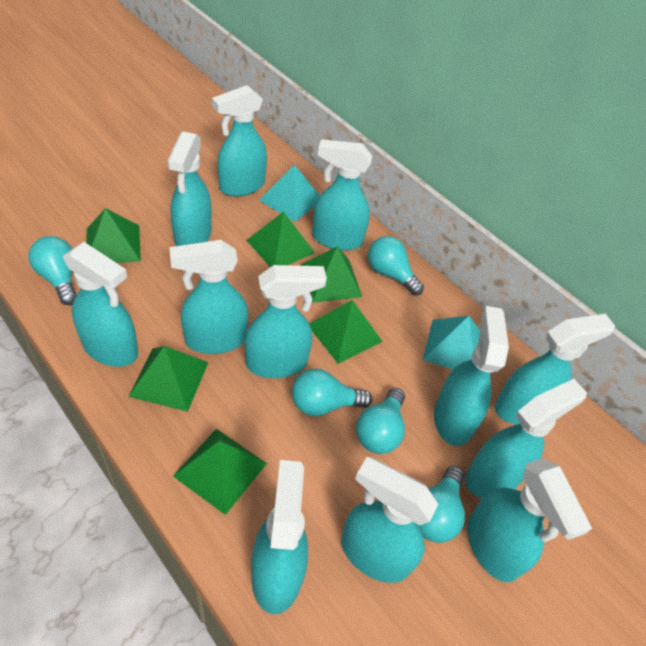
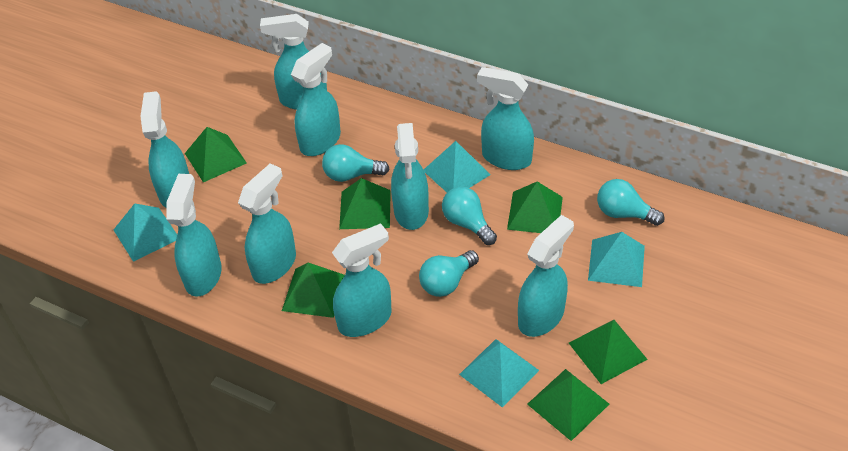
turquoise light bulb: [28,236,77,305] [292,369,372,416] [356,388,405,454] [368,236,424,296] [417,466,465,543] = 5 -> [322,144,389,182] [419,250,479,297] [442,186,497,245] [597,179,665,226] = 4
turquoise pyramid: [259,165,320,222] [423,316,480,370] = 2 -> [114,203,177,262] [424,141,491,192] [459,339,539,408] [588,232,645,287] = 4
turquoise spray bottle: [63,242,138,367] [167,131,212,246] [170,240,248,354] [212,85,267,197] [245,265,327,378] [251,460,308,614] [312,139,372,251] [341,457,438,583] [434,306,509,446] [465,379,587,498] [467,458,592,582] [495,314,615,424] = 12 -> [140,91,189,208] [166,174,222,297] [238,163,296,284] [260,14,327,110] [291,43,341,156] [332,224,392,337] [391,123,429,230] [477,67,534,170] [518,215,574,337] = 9

